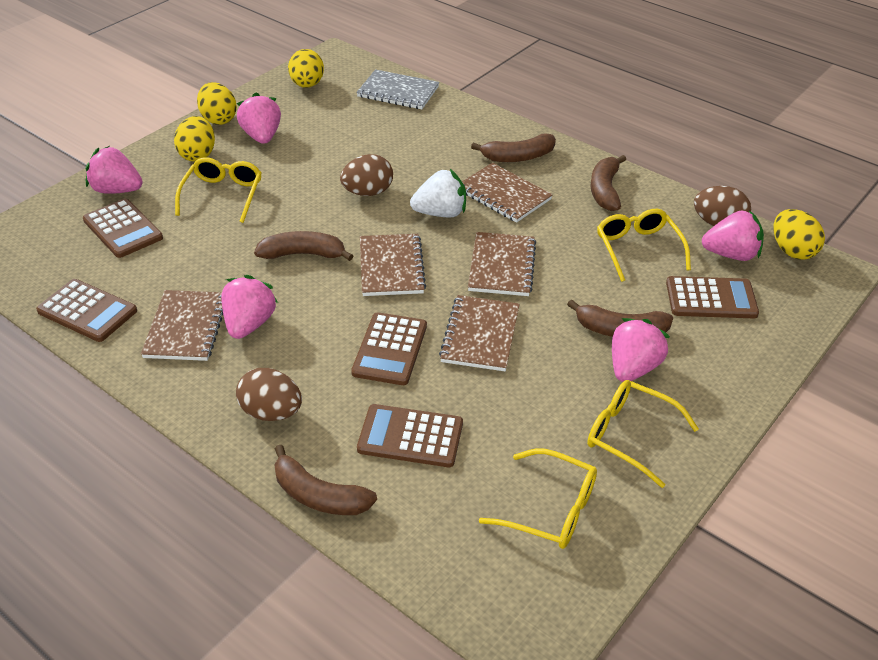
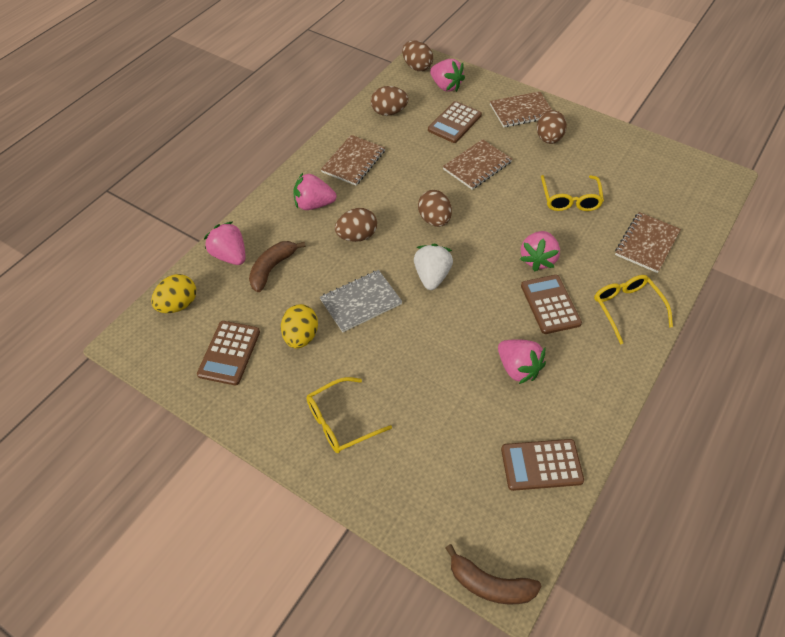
brown banana: [254,231,353,261] [274,445,377,515] [471,133,556,162] [567,299,673,337] [590,155,626,211] = 5 -> [249,241,305,292] [445,544,541,605] = 2
brown calculator: [36,279,137,342] [83,199,163,258] [351,312,427,385] [357,404,463,467] [666,276,759,318] = 5 -> [197,321,260,385] [428,101,482,143] [501,439,584,491] [521,275,582,334] = 4
brown egg: [236,368,302,421] [340,154,393,196] [694,186,751,226] = 3 -> [335,208,377,242] [371,86,409,116] [402,40,433,71] [418,190,452,227] [537,110,567,144] = 5
brown notebook: [141,290,223,361] [360,234,426,296] [439,295,520,371] [462,163,553,223] [468,232,536,296] = 5 -> [321,135,385,186] [443,139,512,190] [490,91,552,127] [615,212,681,273] = 4
yellow egg: [174,116,215,162] [197,82,237,125] [288,49,324,88] [773,209,825,260] = 4 -> [151,274,196,313] [281,304,318,349] = 2
yellow glasses: [175,157,262,223] [479,448,597,549] [587,380,699,488] [597,209,691,282] = 4 -> [306,377,392,453] [541,175,604,211] [594,275,673,345] = 3

